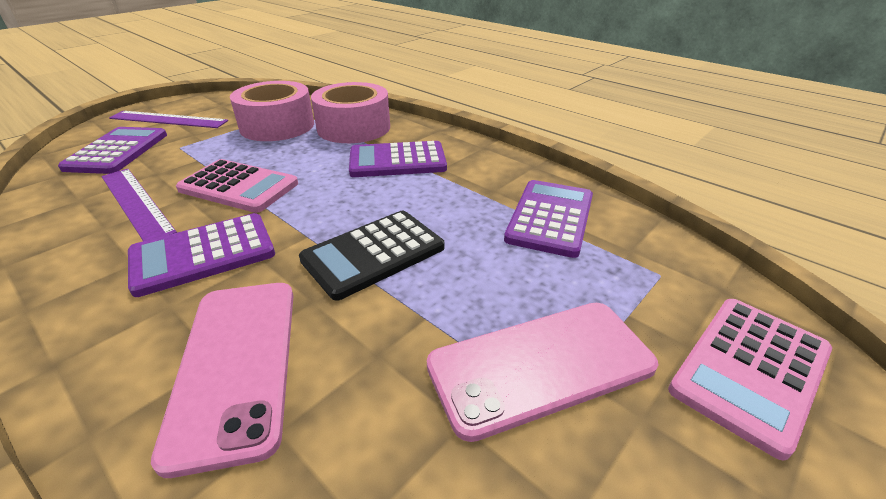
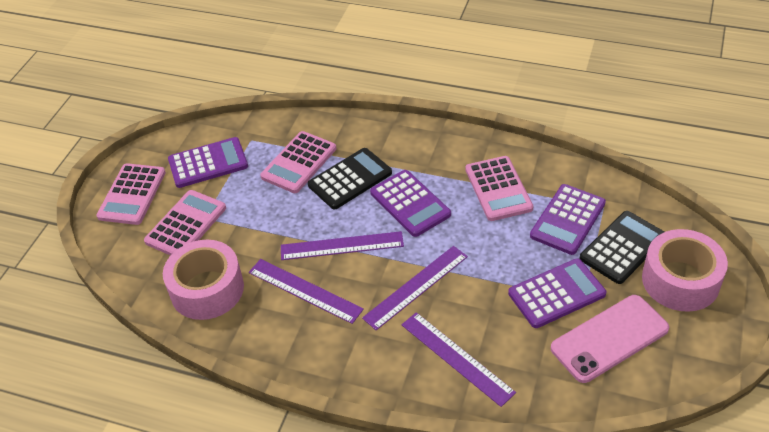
black calculator: [299,211,444,301] = 1 -> [308,148,392,210] [580,211,665,284] = 2
pink calculator: [176,159,298,213] [668,299,832,461] = 2 -> [96,163,166,225] [144,190,226,256] [260,131,336,193] [465,156,533,221] = 4
pink phone: [151,283,293,478] [427,303,658,442] = 2 -> [551,295,669,383] = 1
purple ruler: [101,169,177,241] [109,111,228,128] = 2 -> [249,259,364,324] [281,231,404,260] [362,246,468,330] [401,312,516,407] = 4

